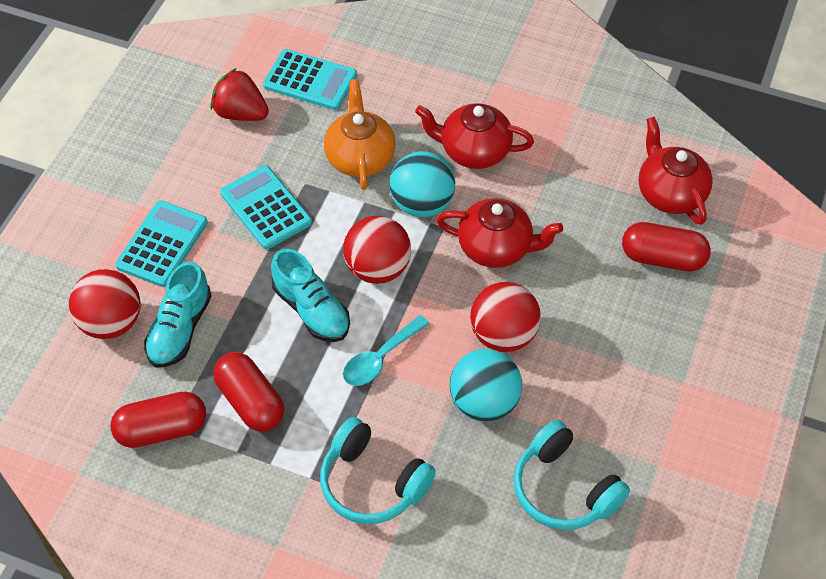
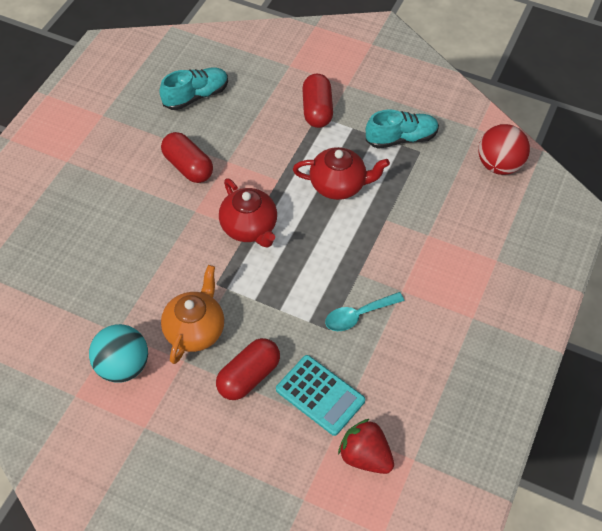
red ball: [69,269,141,339] [343,216,411,284] [470,282,541,352] = 3 -> [478,124,530,175] = 1
red teapot: [415,103,534,169] [437,198,563,268] [638,117,713,225] = 3 -> [219,178,277,248] [293,147,390,200] = 2
turquoise ball: [389,151,455,217] [450,349,522,422] = 2 -> [89,324,148,383] = 1
turquoise calculator: [115,200,208,287] [220,165,312,250] [263,49,357,110] = 3 -> [276,355,365,436] = 1
turquoise headphones: [320,417,436,524] [513,420,630,530] = 2 -> none = 0

